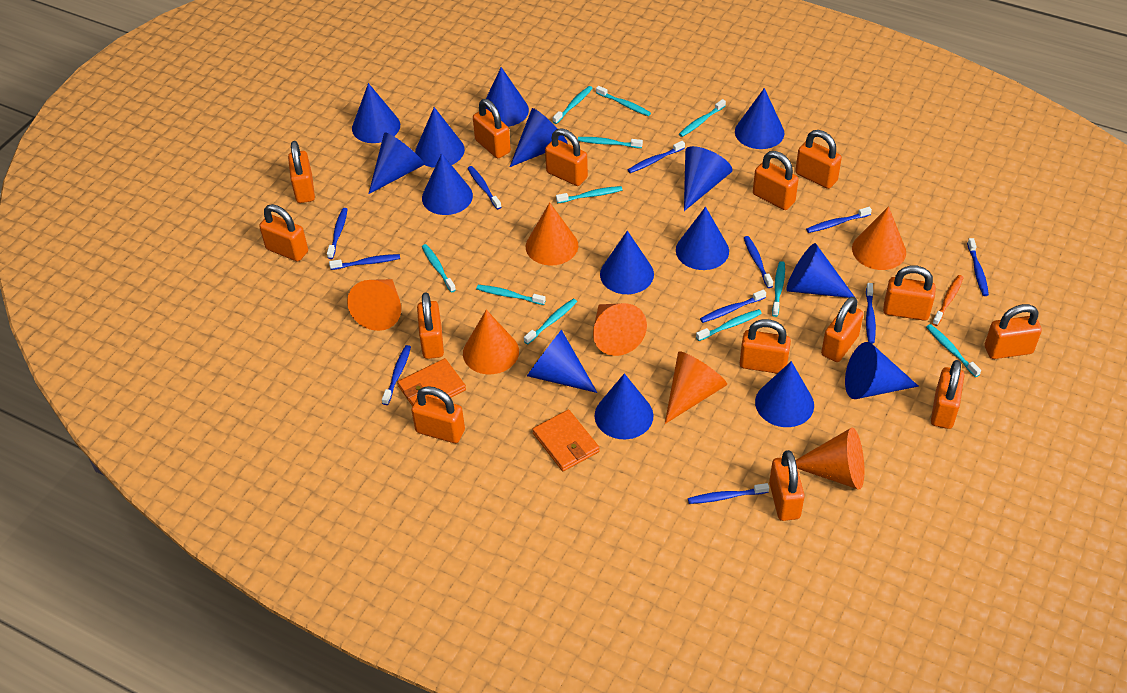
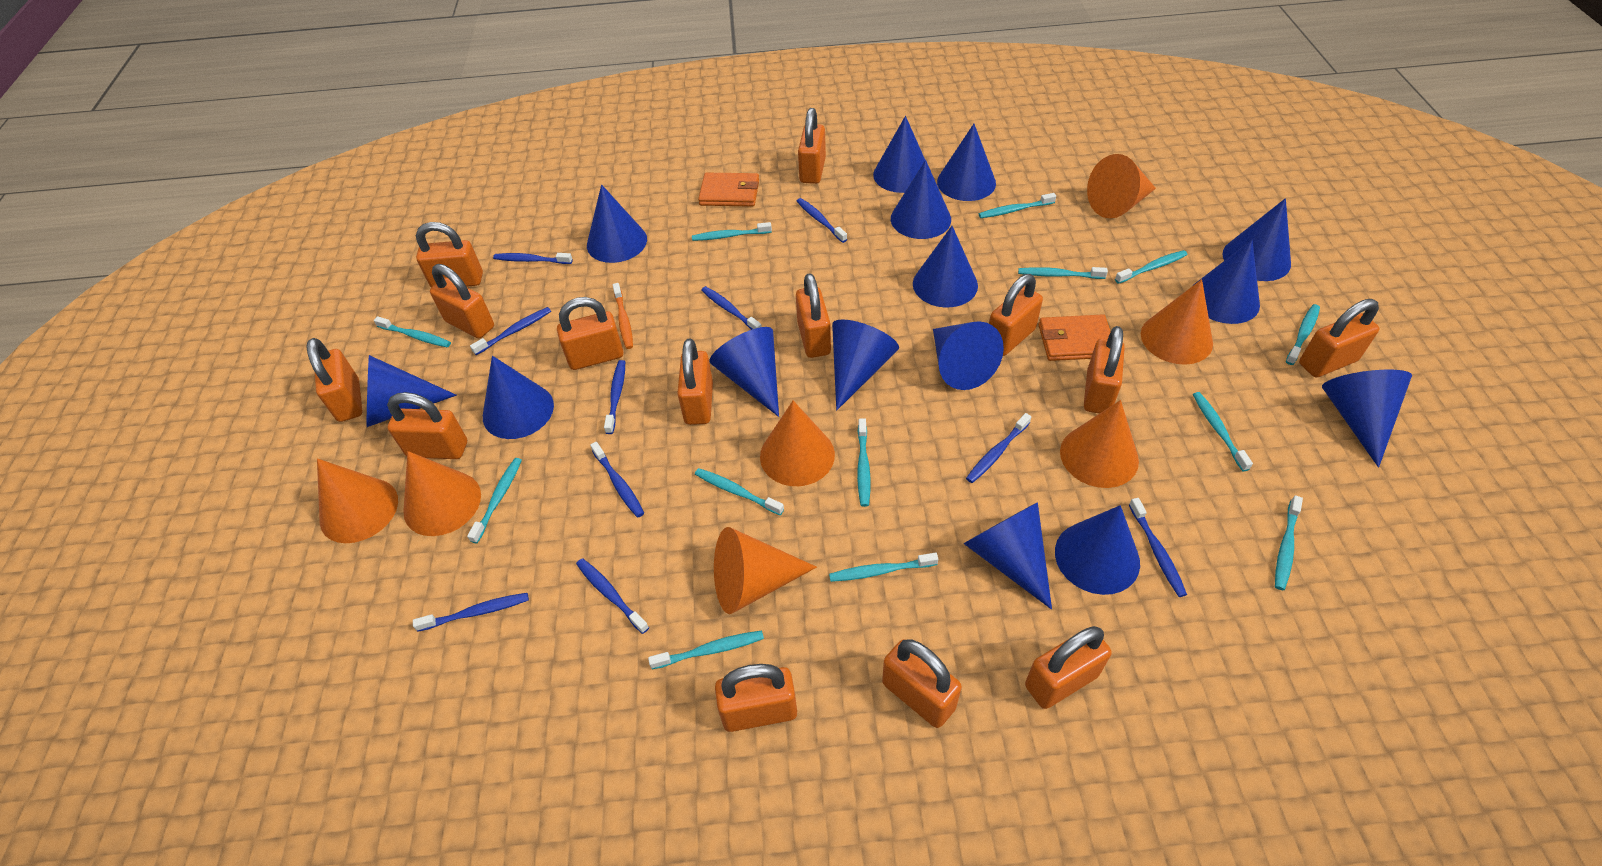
blue toothbrush: [327,208,348,259] [329,254,400,270] [382,345,411,405] [467,166,501,210] [628,141,685,173] [688,483,769,504] [700,289,766,323] [744,236,773,288] [806,207,872,233] [866,283,876,344] [967,238,989,296] = 11 -> [413,593,529,632] [470,307,551,355] [493,253,573,264] [576,558,649,634] [590,442,644,517] [604,360,625,434] [701,286,762,330] [797,198,847,243] [966,413,1031,483] [1129,498,1187,597] = 10
turquoise toothbrush: [422,244,456,293] [476,285,546,305] [524,299,577,344] [553,86,593,124] [556,186,623,204] [578,137,643,148] [596,86,651,116] [679,99,726,137] [696,309,762,341] [772,261,785,317] [926,324,981,377] = 11 -> [374,316,451,347] [467,458,522,543] [648,630,764,669] [692,222,772,241] [695,468,784,515] [829,553,938,582] [857,419,871,507] [979,193,1056,218] [1018,267,1108,279] [1115,250,1188,284] [1193,392,1253,471] [1275,495,1303,590] [1286,304,1320,365] = 13

